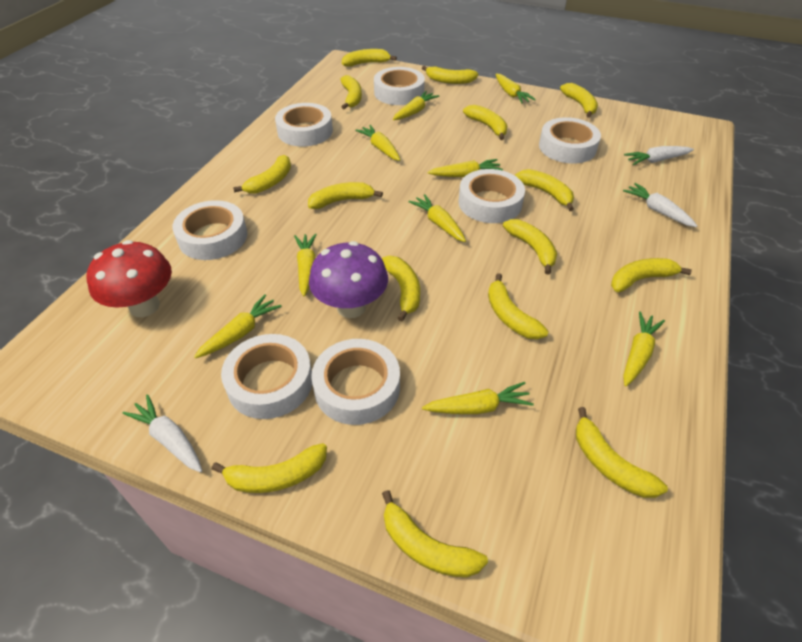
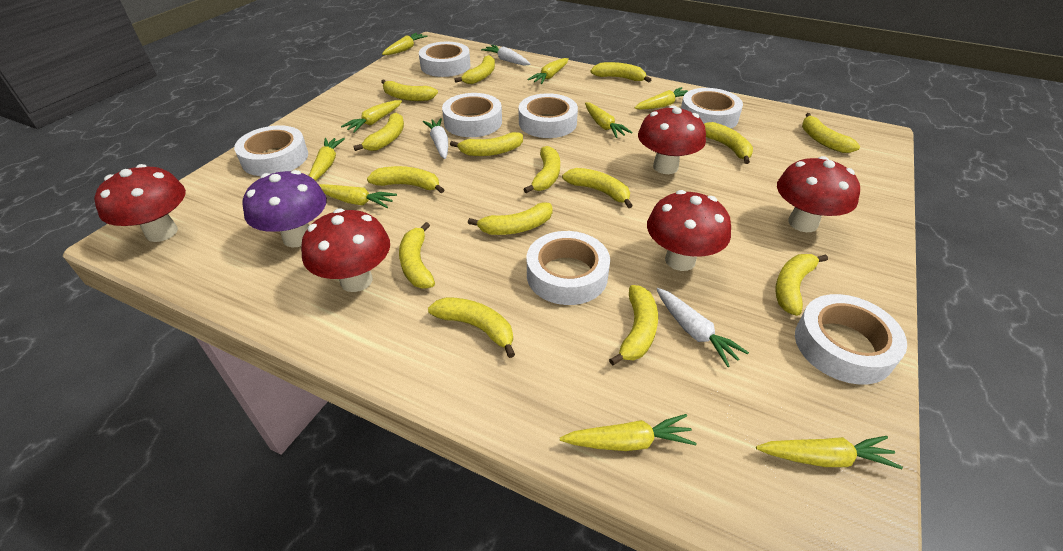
red mushroom: [87,240,172,317] = 1 -> [94,164,186,242] [301,209,390,292] [638,105,706,174] [647,190,731,271] [777,156,860,232] = 5

